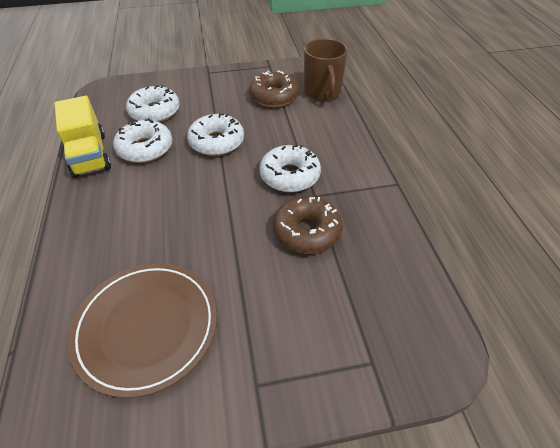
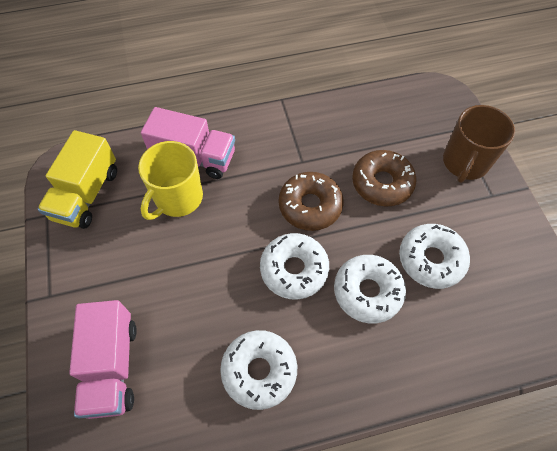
brown plate: [68,263,217,398] = 1 -> none = 0
pink truck: none = 0 -> [69,300,137,419] [141,107,235,179] = 2
yellow mug: none = 0 -> [138,141,203,220] = 1

